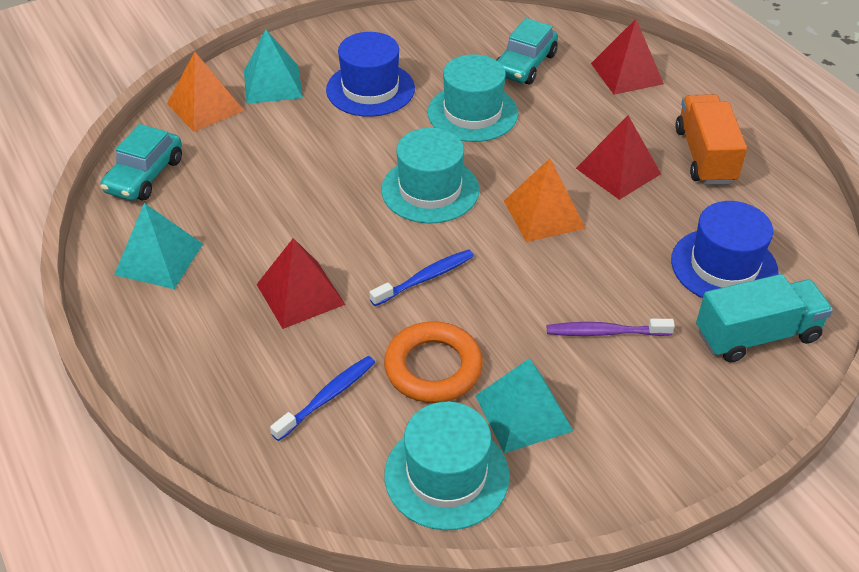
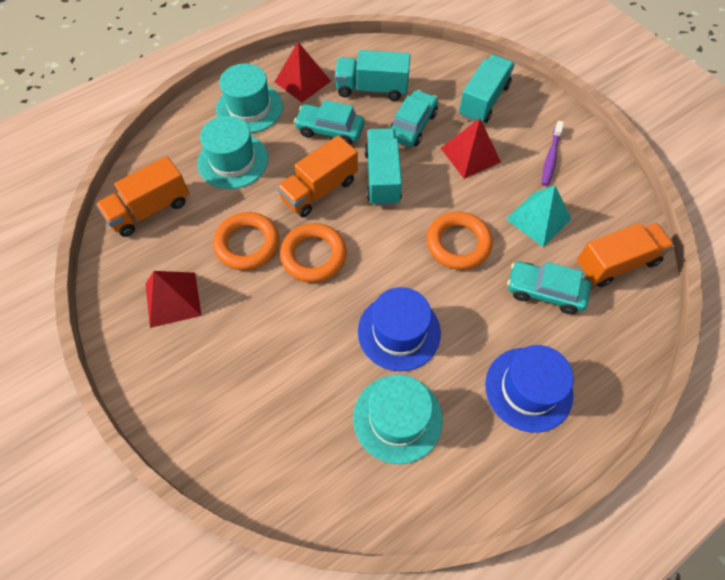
blue toothbrush: [270,356,375,441] [370,249,474,306] = 2 -> none = 0
orange pyramid: [167,52,244,132] [504,158,586,242] = 2 -> none = 0
orange ring: [384,321,483,403] = 1 -> [213,212,279,270] [280,223,347,283] [426,212,493,270] = 3
orange truck: [675,94,747,185] = 1 -> [96,156,189,237] [277,135,358,217] [577,223,674,287] = 3
turquoise car: [100,124,182,201] [497,18,558,84] = 2 -> [294,100,365,145] [389,90,438,147] [507,261,591,314] = 3
turquoise pyramid: [114,203,203,289] [244,29,303,104] [475,358,573,453] = 3 -> [506,185,571,247] = 1
turquoise truck: [696,274,833,363] = 1 -> [334,50,411,101] [364,128,402,206] [459,55,515,123] = 3

